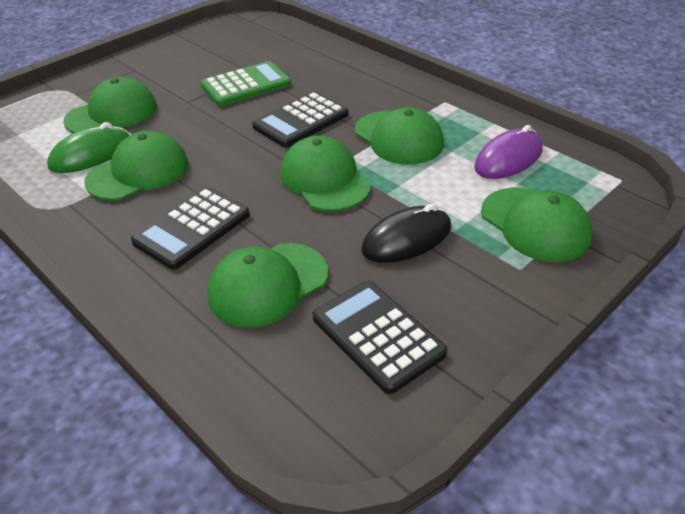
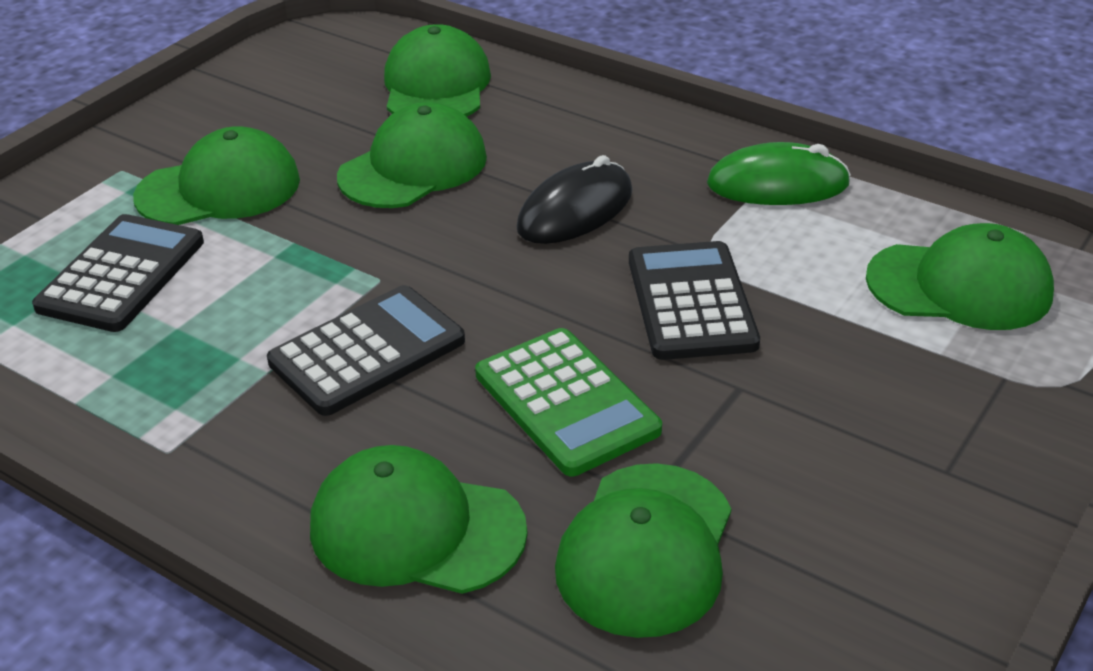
purple mouse: [474,125,543,179] = 1 -> none = 0

